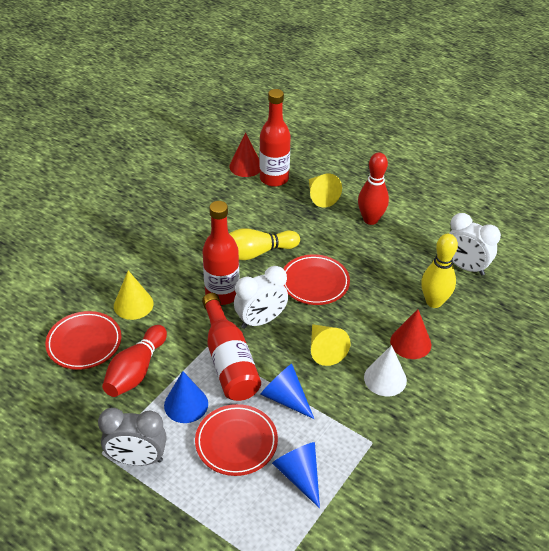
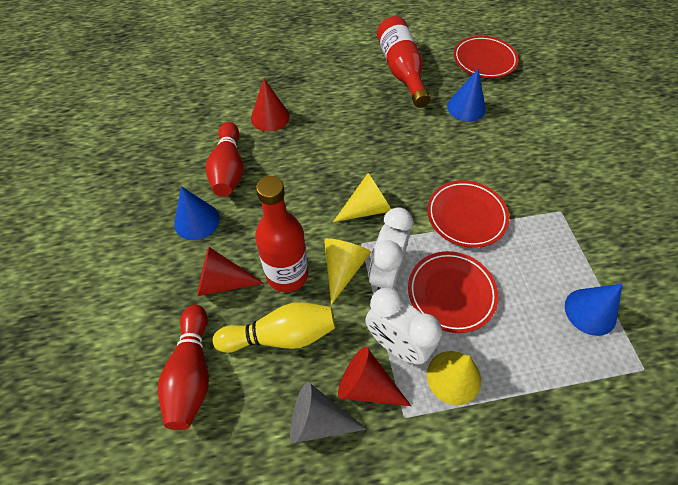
grey clock: [98,408,167,466] = 1 -> none = 0
grey cone: none = 0 -> [290,382,367,443] = 1
red bottle: [202,201,239,305] [202,293,261,401] [259,89,291,187] = 3 -> [255,176,308,292] [377,16,430,108] = 2
red cone: [229,133,260,177] [390,309,431,359] = 2 -> [197,247,264,296] [251,79,290,132] [338,347,411,406] = 3
white cone: [364,345,407,396] = 1 -> none = 0
yellow bowling pin: [229,229,300,260] [421,234,458,308] = 2 -> [213,302,335,353] = 1

